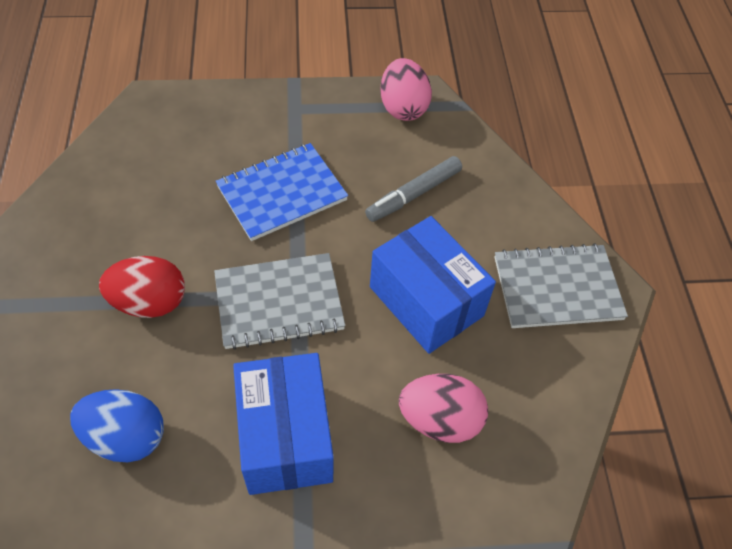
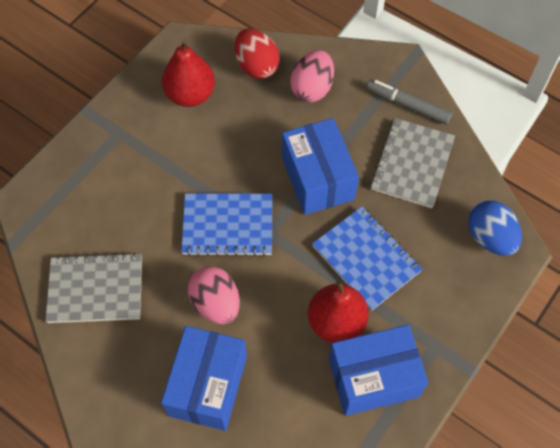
blue box: [233,353,333,495] [370,216,496,354] = 2 -> [161,326,247,431] [282,118,359,215] [329,324,429,416] = 3
blue notebook: [216,143,348,241] = 1 -> [181,193,272,257] [312,207,423,311] = 2
red pear: none = 0 -> [162,39,215,107] [308,280,369,343] = 2

